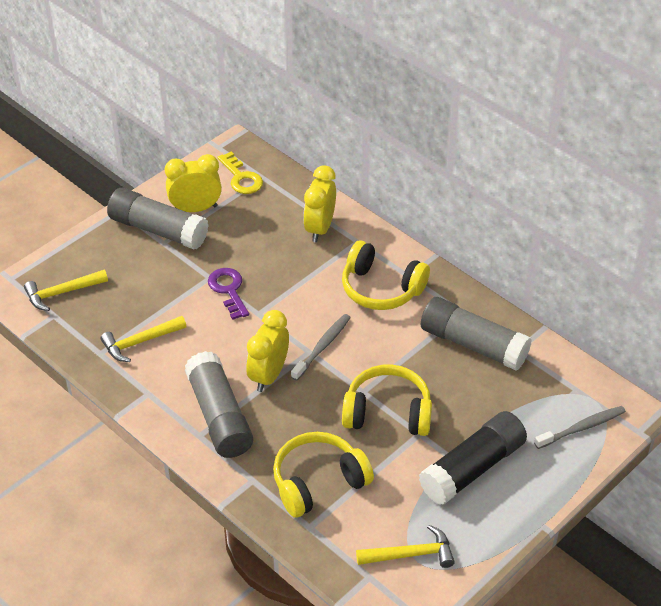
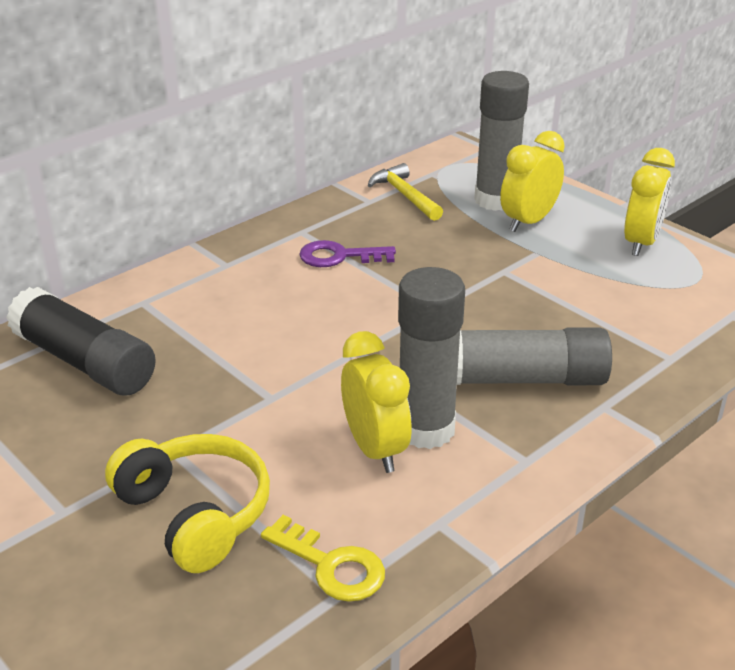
grey toothbrush: [291,314,351,381] [534,406,626,449] = 2 -> none = 0
yellow hammer: [24,270,108,311] [100,316,186,362] [356,525,455,568] = 3 -> [368,163,443,221] = 1
yellow headphones: [273,432,374,518] [342,240,430,310] [342,365,432,436] = 3 -> [105,434,270,573] = 1

